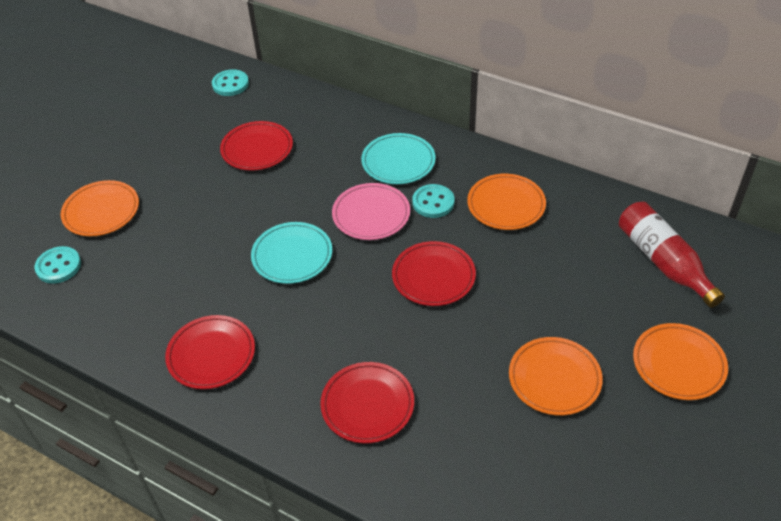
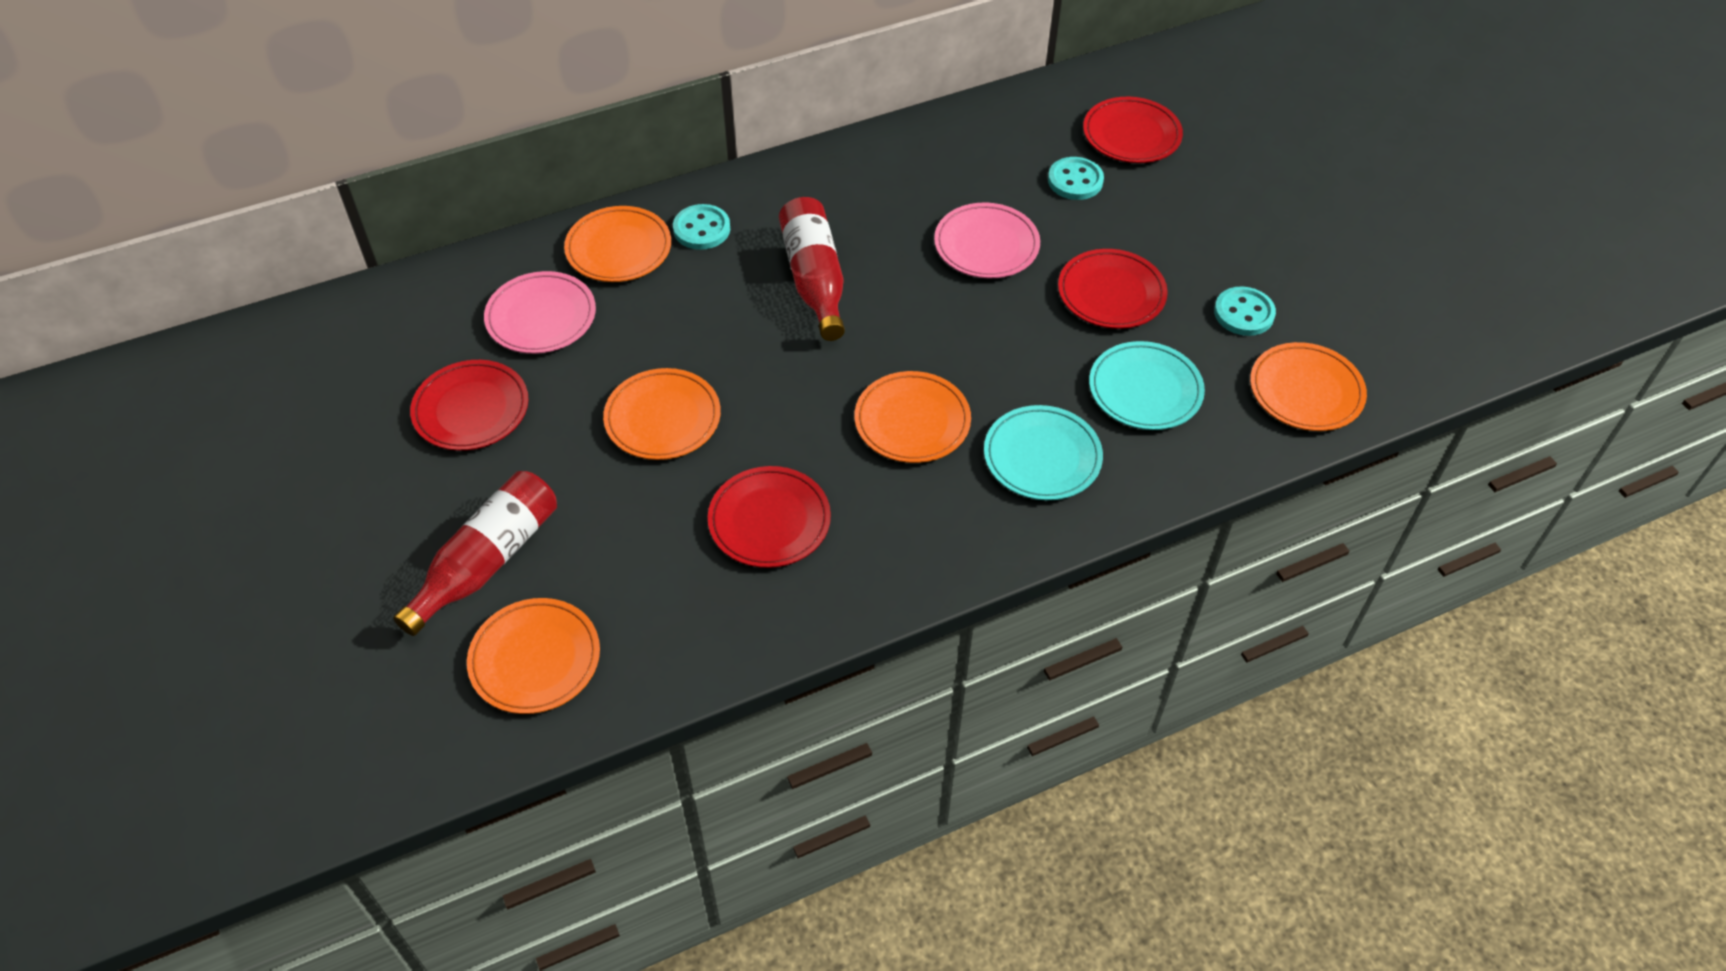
orange plate: [61,180,139,236] [467,174,546,230] [509,337,603,415] [633,323,728,400] = 4 -> [467,598,600,714] [564,206,671,282] [603,368,721,460] [854,371,971,463] [1250,342,1367,431] = 5
pink plate: [332,183,410,240] = 1 -> [484,271,596,354] [934,202,1040,278] = 2
red bottle: [619,202,725,308] = 1 -> [393,471,557,636] [779,197,845,341] = 2

